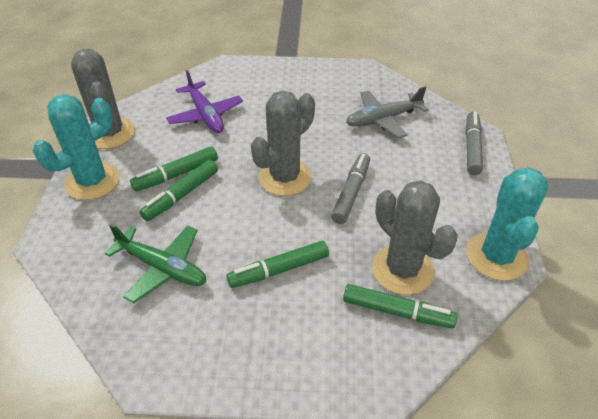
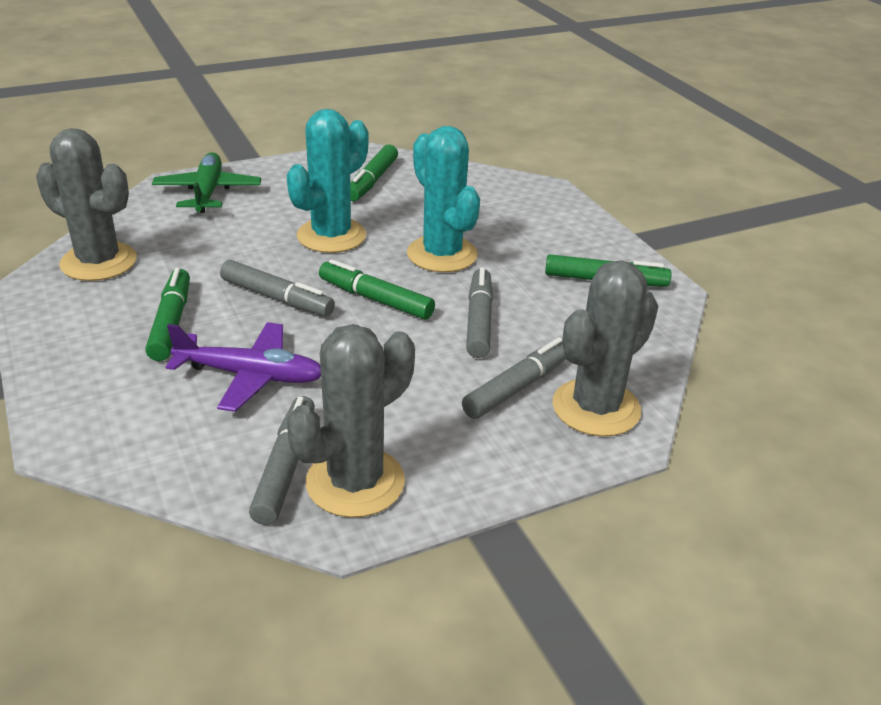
grey marker: [331,153,370,224] [465,112,483,175] = 2 -> [220,260,335,316] [249,396,315,525] [462,337,566,419] [466,267,493,358] = 4
grey plane: [346,86,429,138] = 1 -> none = 0

